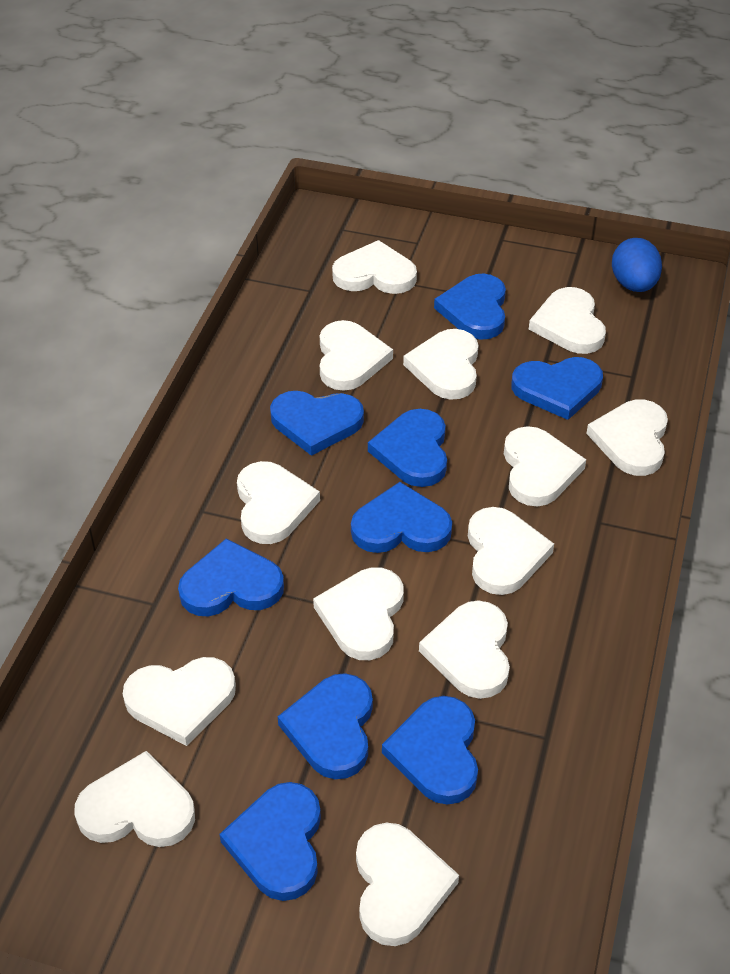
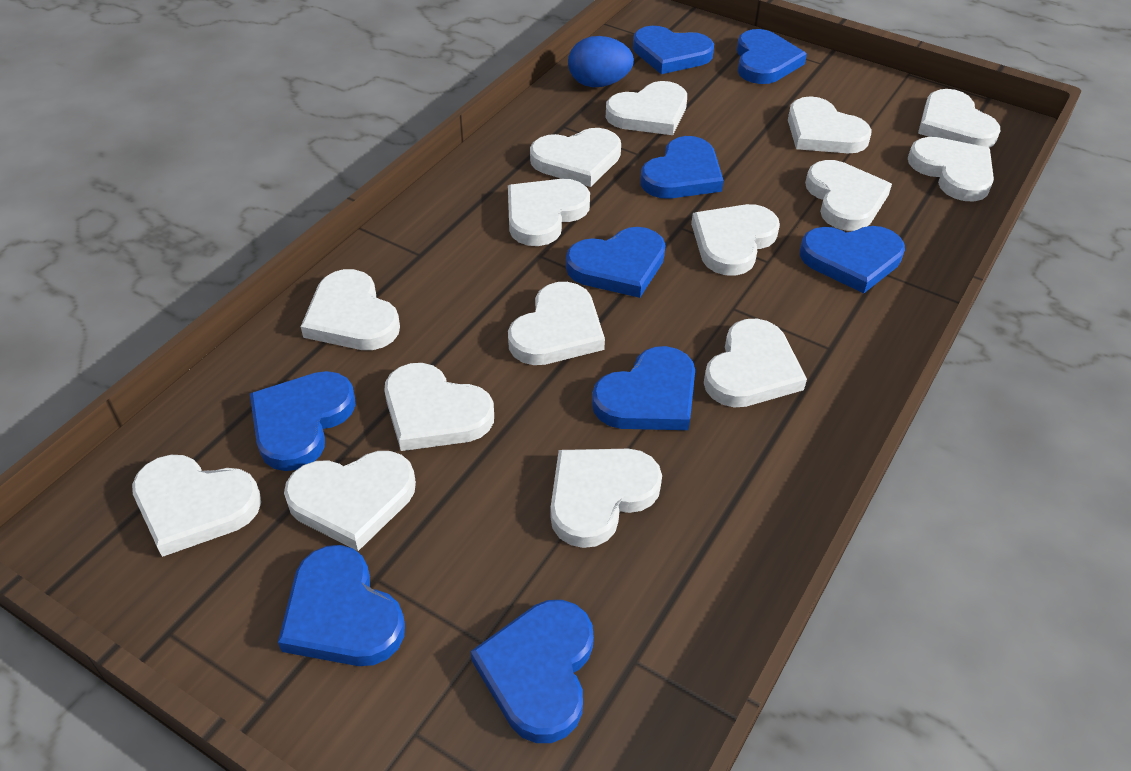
white heart: [74,751,195,847] [123,657,236,746] [237,461,320,544] [313,567,404,660] [320,320,393,391] [332,240,417,294] [356,822,459,946] [403,329,478,400] [419,600,510,699] [468,507,554,595] [504,426,586,506] [529,287,606,354] [586,399,668,476] = 13 -> [132,455,261,557] [284,451,416,551] [301,269,400,350] [384,363,494,451] [508,179,590,246] [508,282,605,365] [530,128,621,187] [550,449,662,548] [606,81,687,135] [691,204,780,276] [704,319,807,407] [788,96,872,153] [805,160,892,231] [908,137,994,202] [918,89,1000,148] = 15

